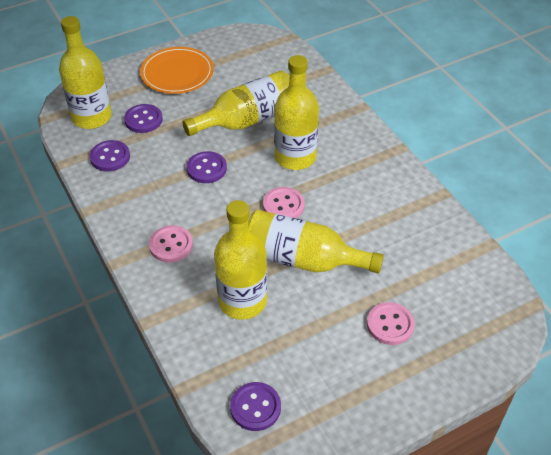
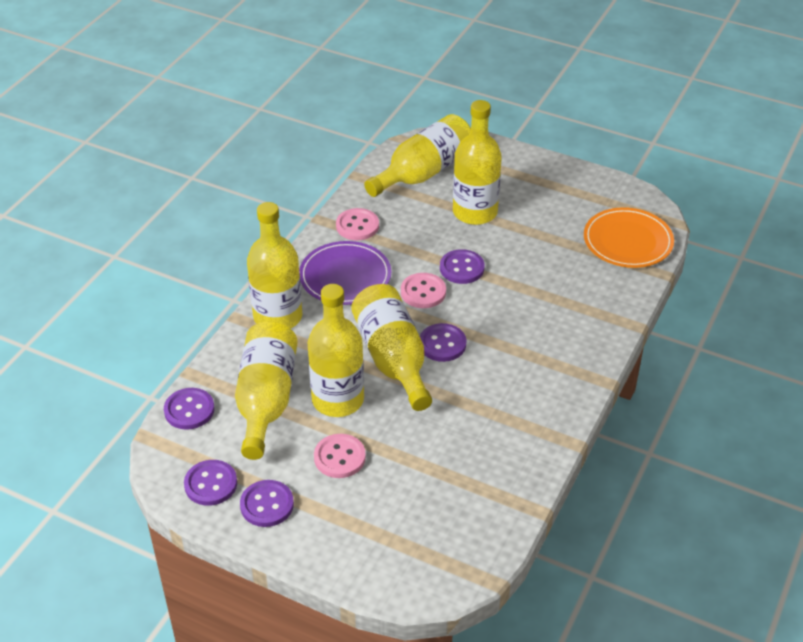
purple button: [90,140,130,172] [124,104,163,133] [186,151,227,183] [230,382,281,431] = 4 -> [164,388,214,430] [184,460,237,506] [240,480,294,527] [420,323,466,362] [440,249,485,284] = 5
purple plate: none = 0 -> [299,241,391,305] = 1
yellow bottle: [59,16,112,129] [182,70,290,136] [214,200,267,320] [248,210,384,273] [274,55,319,170] = 5 -> [235,321,298,460] [247,202,302,329] [308,284,364,417] [351,284,432,411] [364,114,471,197] [453,100,502,225] = 6

